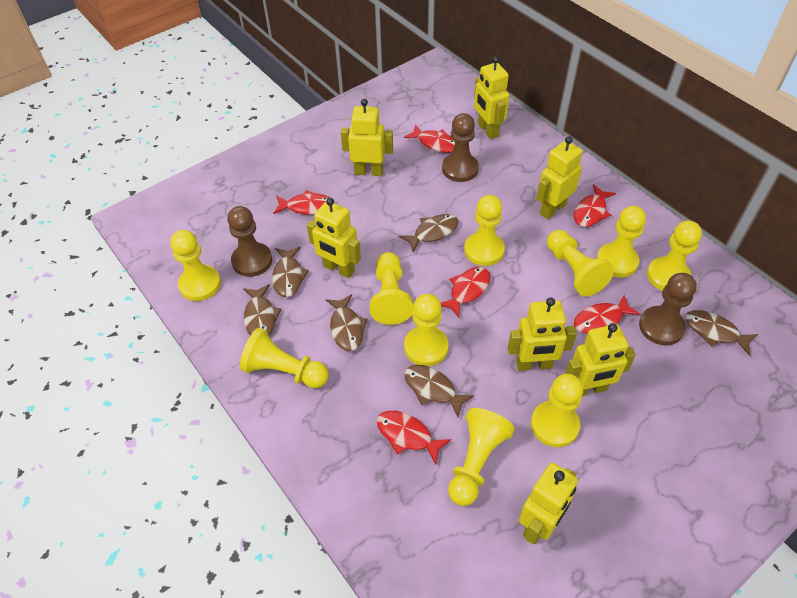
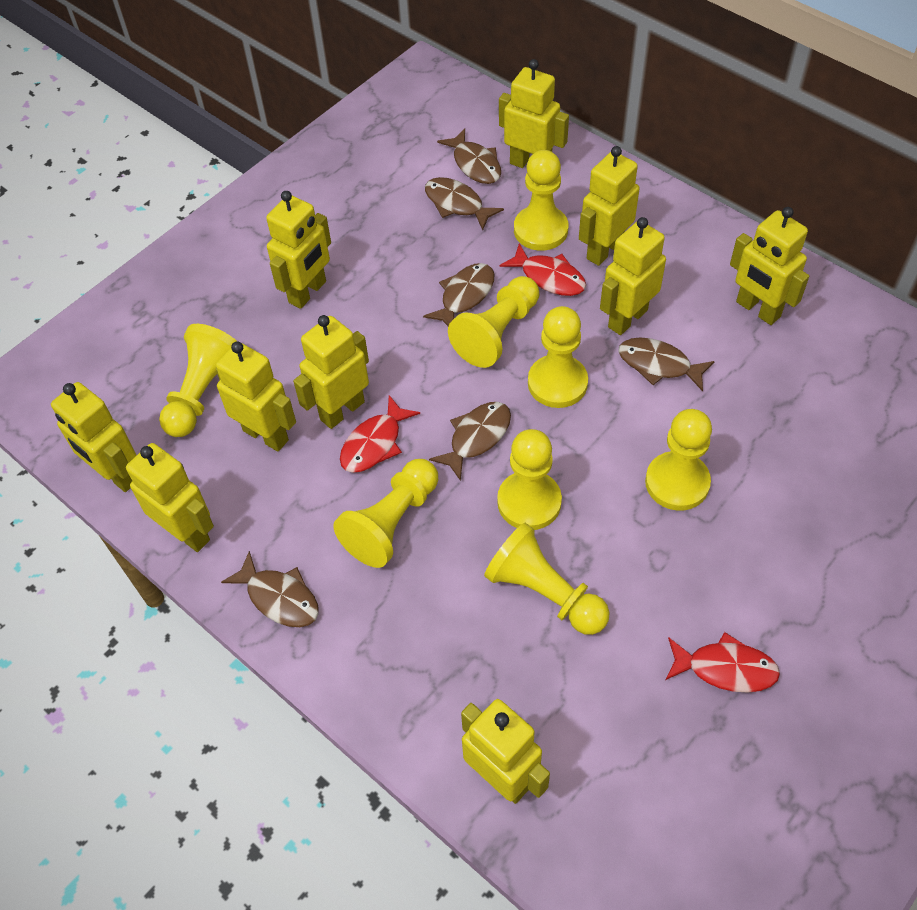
brown pawn: [227,206,272,277] [442,113,479,182] [639,273,697,346] = 3 -> none = 0
red fish: [273,190,330,215] [377,411,451,465] [404,124,455,153] [441,267,490,318] [574,184,616,227] [574,295,641,334] = 6 -> [340,395,420,473] [499,243,586,296] [665,632,780,693] = 3
yellow pawn: [170,230,221,301] [240,328,329,388] [370,252,414,325] [404,294,449,366] [448,408,515,506] [464,195,505,266] [531,374,583,447] [547,230,614,296] [597,206,646,277] [647,221,702,291] = 10 -> [159,324,237,437] [333,459,438,568] [448,276,539,368] [484,523,610,635] [497,429,562,530] [514,150,568,251] [528,306,588,408] [645,409,712,511] = 8
yellow robot: [307,198,361,278] [341,99,393,176] [474,56,509,139] [508,297,577,371] [519,463,578,544] [536,136,582,219] [565,323,636,396] = 7 -> [51,382,136,492] [126,443,214,552] [216,341,296,451] [266,191,331,309] [293,315,369,429] [461,699,550,804] [499,59,569,168] [579,146,640,266] [600,217,666,335] [730,207,809,325] = 10

